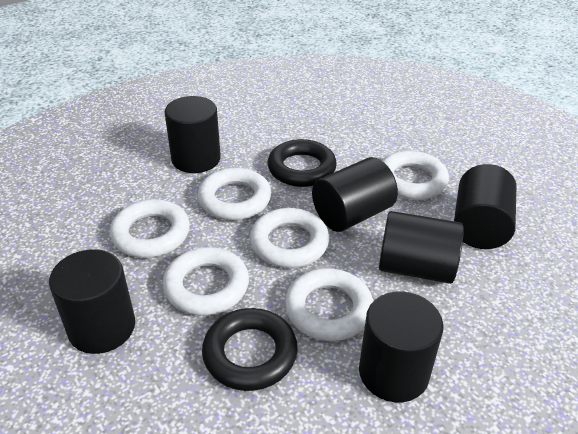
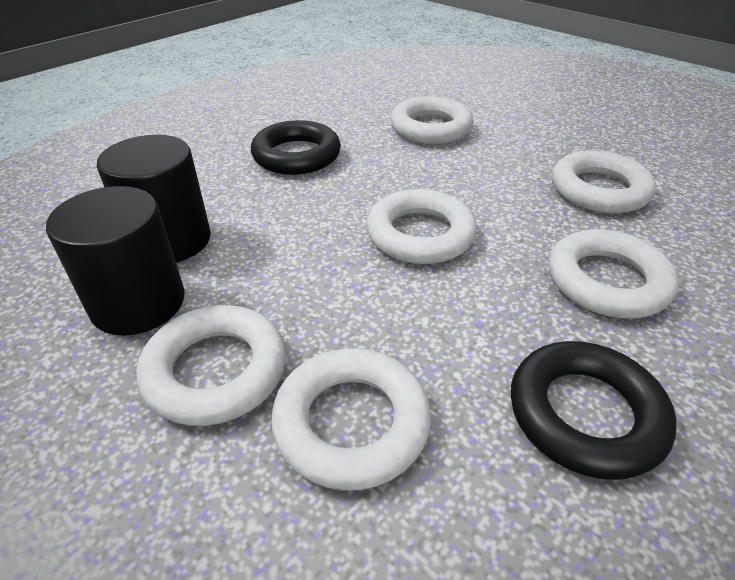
black cylinder: [49,249,135,354] [165,96,221,173] [312,157,398,232] [359,291,443,403] [379,211,464,284] [454,164,517,249] = 6 -> [46,186,185,335] [97,135,211,263] = 2

